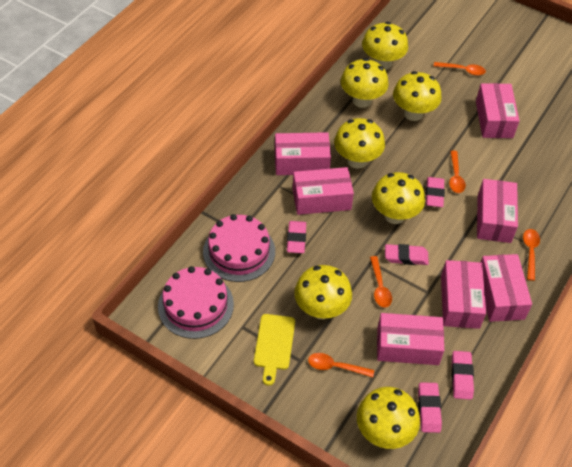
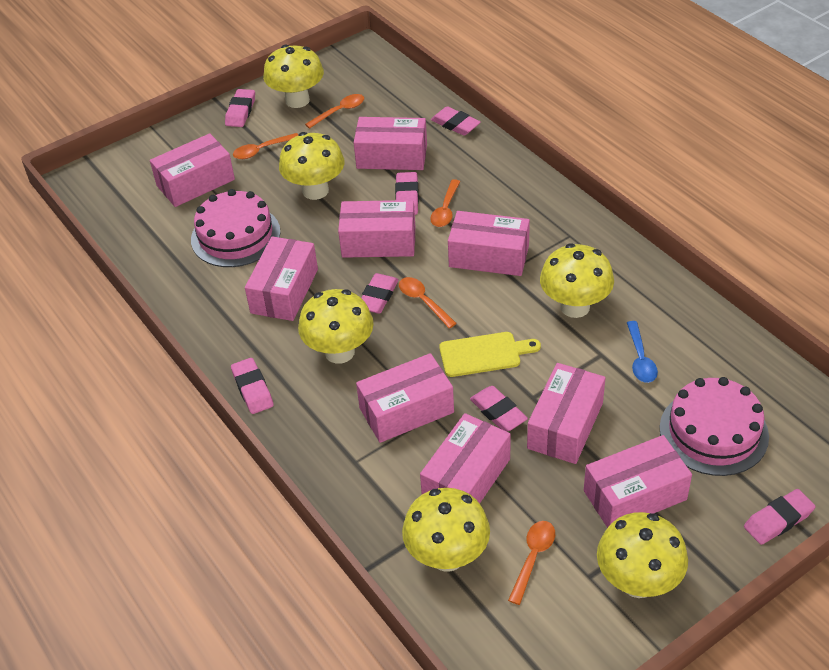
blue spoon: none = 0 -> [627,321,658,383] = 1
pink box: [275,132,331,175] [293,167,354,215] [377,313,444,365] [441,260,486,329] [476,83,519,138] [477,179,518,243] [481,254,532,322] = 7 -> [150,133,235,207] [245,236,318,321] [338,200,415,258] [354,117,427,170] [356,353,454,443] [420,413,511,504] [448,211,530,276] [527,363,606,464] [584,435,692,528] = 9
pink eraser: [287,221,306,253] [385,244,429,265] [418,382,442,433] [426,177,445,207] [452,351,474,400] = 5 -> [225,89,255,127] [231,358,274,414] [361,273,399,314] [395,172,419,215] [431,106,481,135] [470,386,528,432] [744,489,816,545] = 7
yellow mushroom: [294,265,352,319] [334,118,385,169] [341,58,389,108] [357,387,420,449] [362,22,408,70] [372,172,425,224] [393,71,442,121] = 7 -> [263,44,324,108] [279,132,345,200] [298,289,374,364] [402,488,490,572] [540,243,614,318] [597,512,688,598] = 6

